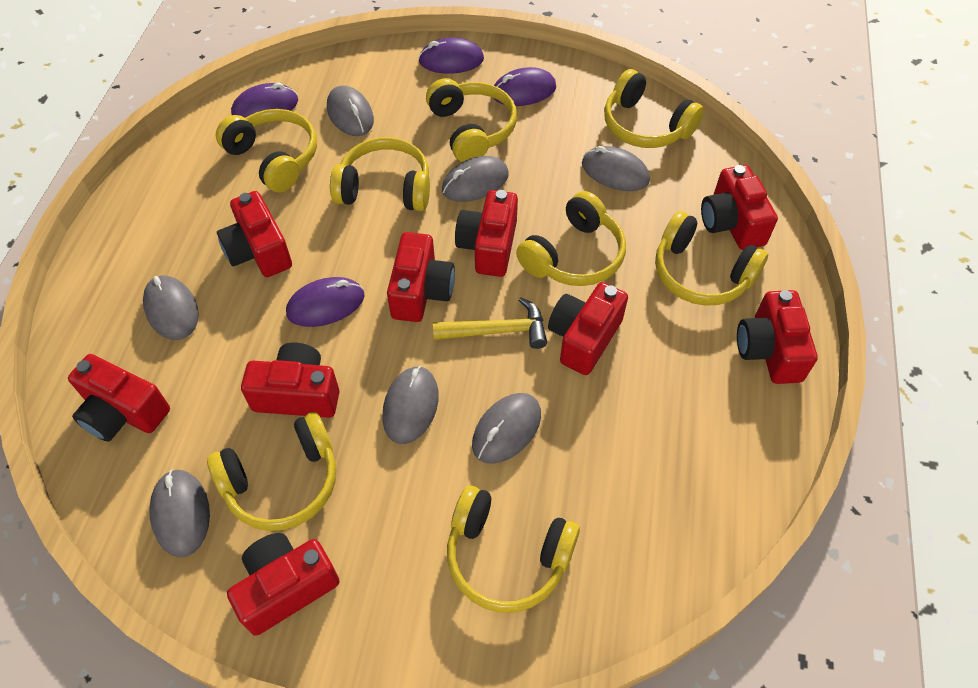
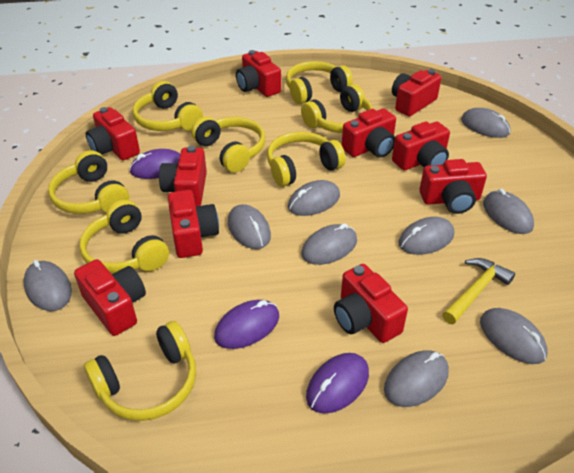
grey mouse: [143,275,199,340] [149,470,210,557] [327,85,374,136] [382,366,439,444] [442,156,509,202] [472,393,541,464] [582,146,650,191] = 7 -> [23,260,72,311] [228,204,271,249] [288,180,340,216] [301,223,357,265] [384,350,449,407] [399,217,454,255] [461,108,511,138] [480,308,548,364] [483,189,534,234] = 9
purple mouse: [231,83,298,118] [286,277,364,327] [418,38,484,74] [493,67,556,106] = 4 -> [129,149,180,179] [214,300,279,349] [306,353,369,414] = 3
red camera: [68,354,170,442] [217,191,292,277] [227,533,340,636] [241,342,340,418] [387,232,455,322] [455,190,518,277] [548,282,628,375] [701,165,778,250] [737,290,818,384] = 9 -> [74,259,146,336] [86,107,140,160] [159,146,207,206] [168,190,219,258] [236,50,281,97] [334,264,408,343] [342,109,396,158] [392,69,441,117] [392,121,450,170] [419,159,487,214] = 10

